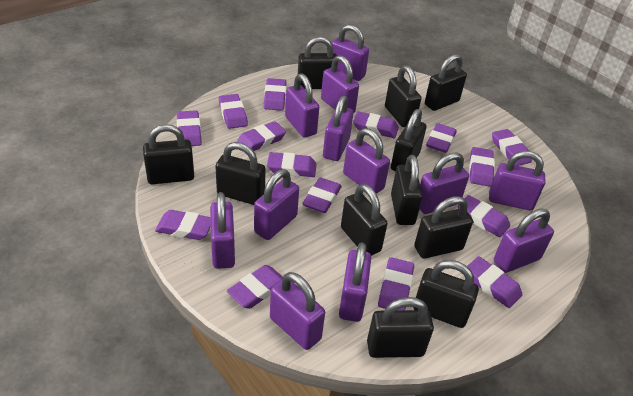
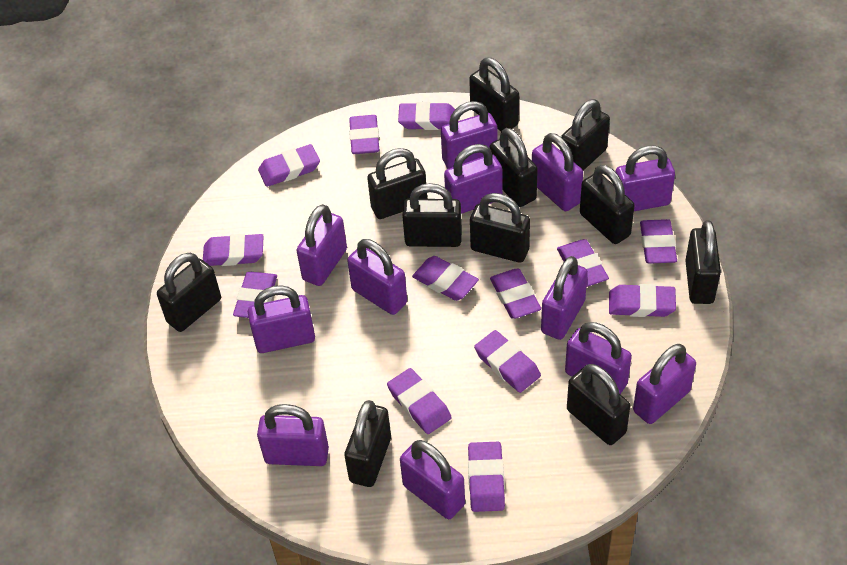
purple eraser: [155,210,211,240] [177,110,202,146] [219,94,248,129] [227,265,283,309] [237,121,286,151] [264,78,286,111] [267,152,317,177] [302,177,342,213] [353,111,399,138] [378,257,414,310] [426,123,457,153] [458,195,510,237] [467,256,523,308] [469,147,495,187] [492,129,532,166] = 15 -> [203,234,263,266] [233,272,277,318] [258,144,320,187] [349,115,379,154] [387,368,451,434] [398,102,455,130] [412,256,479,301] [468,442,505,512] [474,330,541,393] [490,269,541,319] [557,239,609,287] [609,284,676,317] [640,219,677,264] = 13

